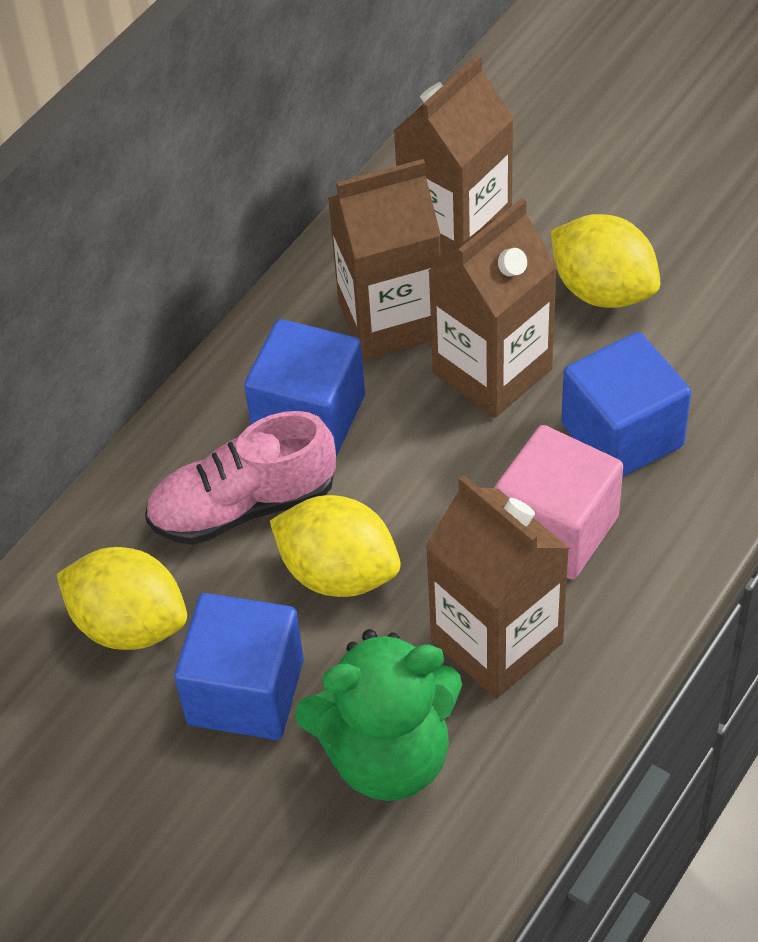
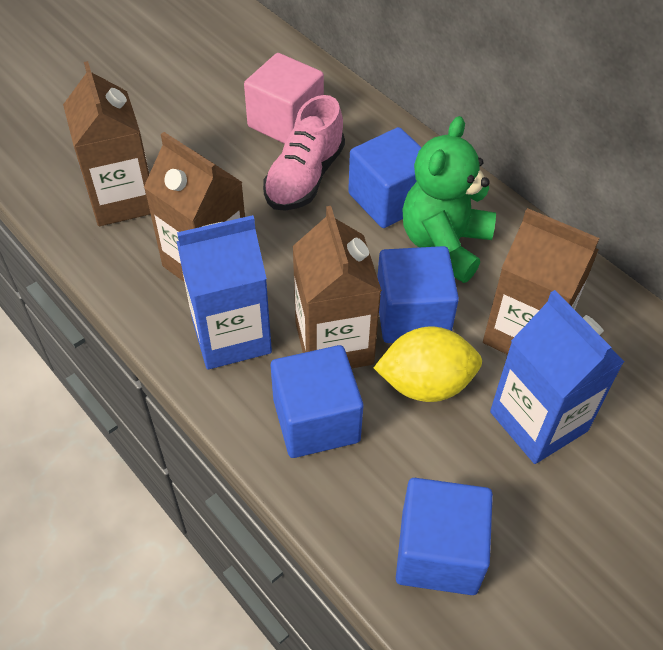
blue carton: none = 0 -> [176,215,272,370] [490,290,624,464] = 2
blue cube: [174,593,304,740] [244,319,365,456] [561,332,691,477] = 3 -> [271,345,363,458] [348,127,422,228] [377,246,459,343] [396,478,493,595] = 4
yellow lemon: [56,547,187,650] [270,495,401,597] [551,214,660,308] = 3 -> [374,327,482,402] = 1

